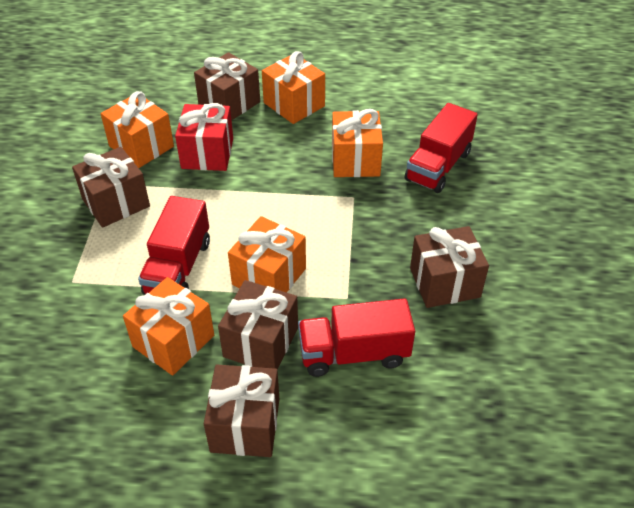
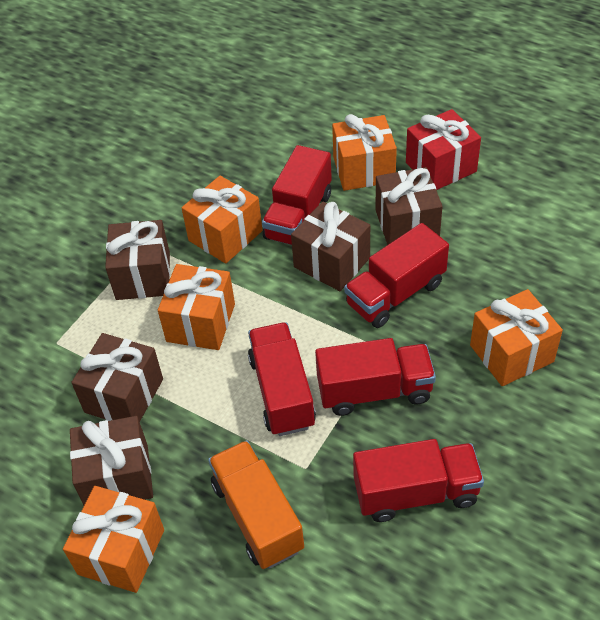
orange truck: none = 0 -> [208,440,304,569] = 1
red truck: [138,196,210,295] [298,298,415,377] [405,103,478,193] = 3 -> [248,322,316,436] [262,145,332,245] [315,338,436,416] [344,223,449,328] [353,439,484,522] = 5

